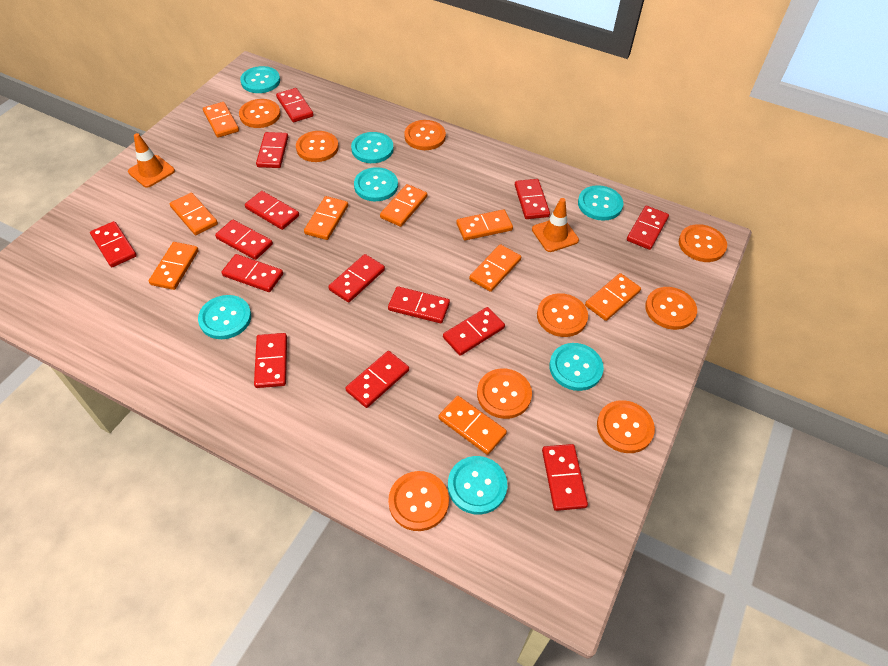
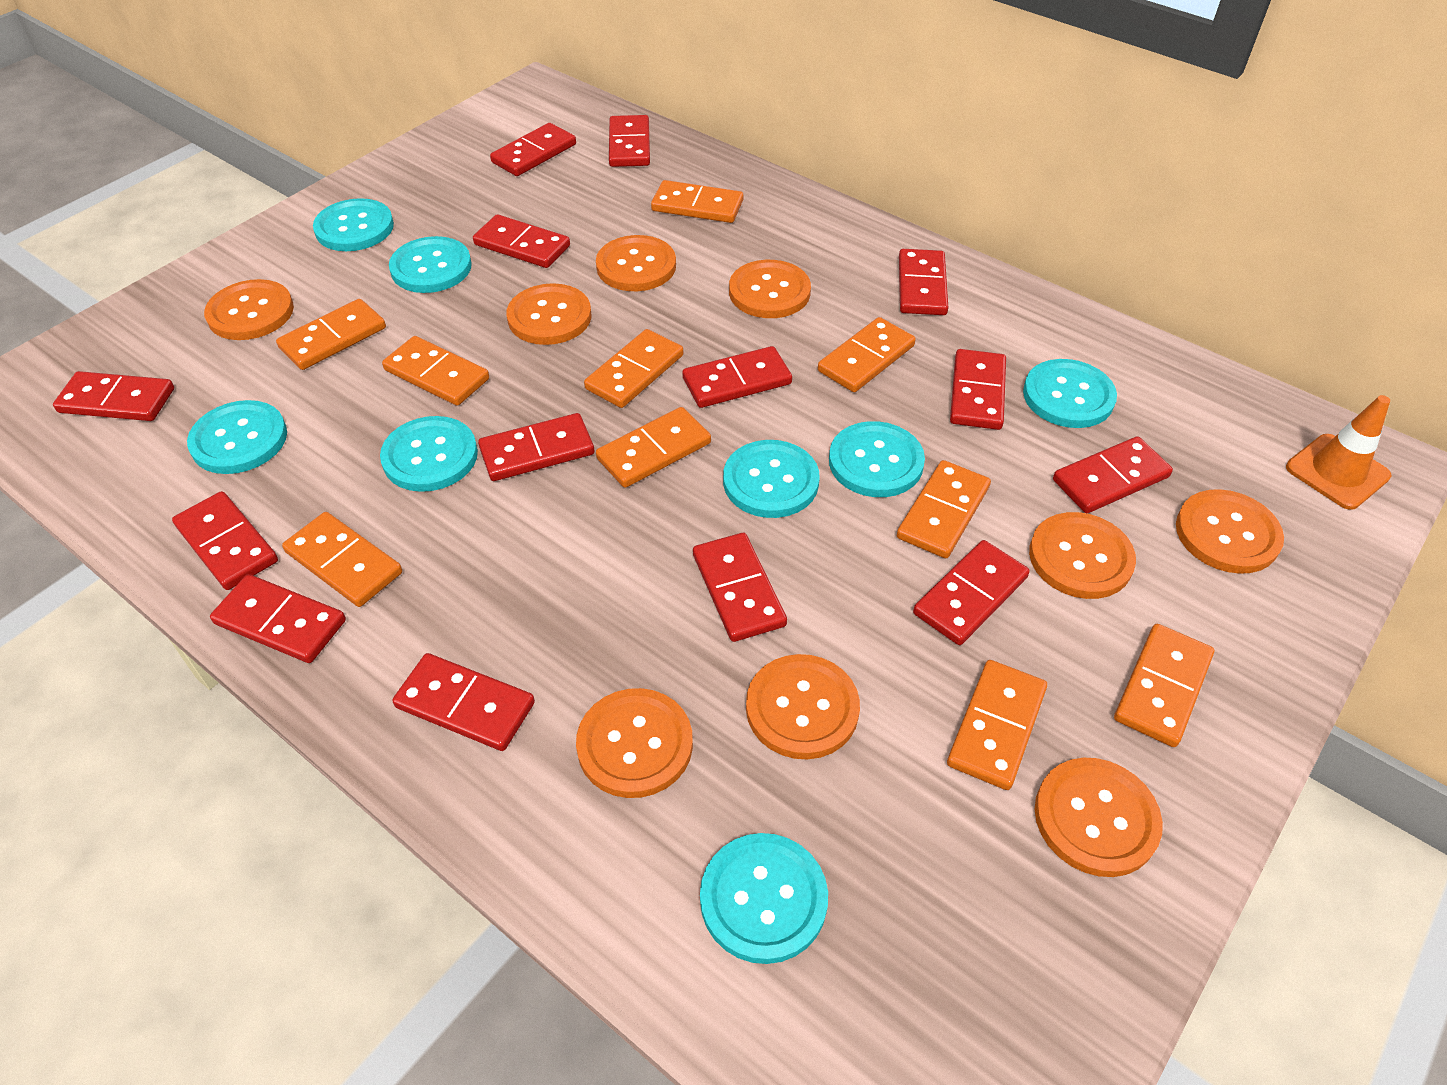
orange domino: [149,242,199,290] [170,193,218,235] [203,102,239,138] [304,196,348,240] [380,184,427,227] [438,396,507,455] [456,209,513,241] [469,244,521,292] [585,273,641,321] = 9 -> [276,299,386,370] [282,512,402,607] [382,336,489,406] [584,329,683,408] [596,407,711,488] [651,180,743,223] [818,317,916,392] [897,460,991,558] [947,660,1047,790] [1114,624,1214,747] = 10
orange traffic cone: [128,133,175,188] [532,198,579,252] = 2 -> [1286,395,1391,510] = 1
turquoise button: [198,295,251,339] [240,66,280,93] [351,132,394,163] [354,167,398,201] [448,456,507,515] [549,343,604,391] [578,185,623,221] = 7 -> [187,400,287,474] [313,198,394,251] [380,416,478,492] [389,236,472,293] [700,833,828,964] [723,440,820,518] [829,421,925,497] [1023,359,1117,428] = 8

